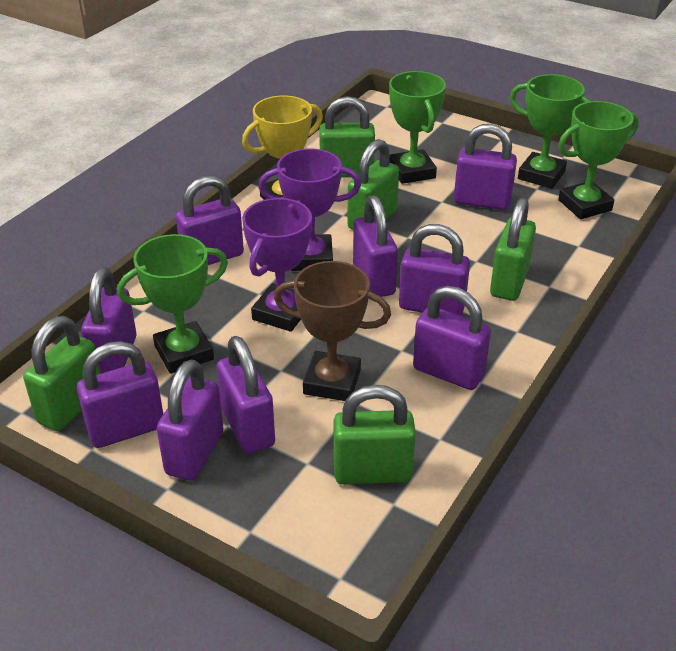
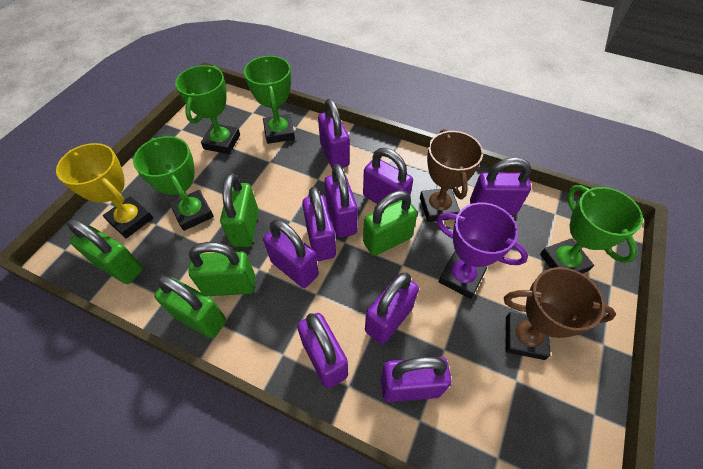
brown trophy: [274,261,391,401] = 1 -> [420,129,483,222] [504,267,616,360] = 2
purple trophy: [242,198,312,332] [258,148,361,271] = 2 -> [437,202,528,299] = 1

